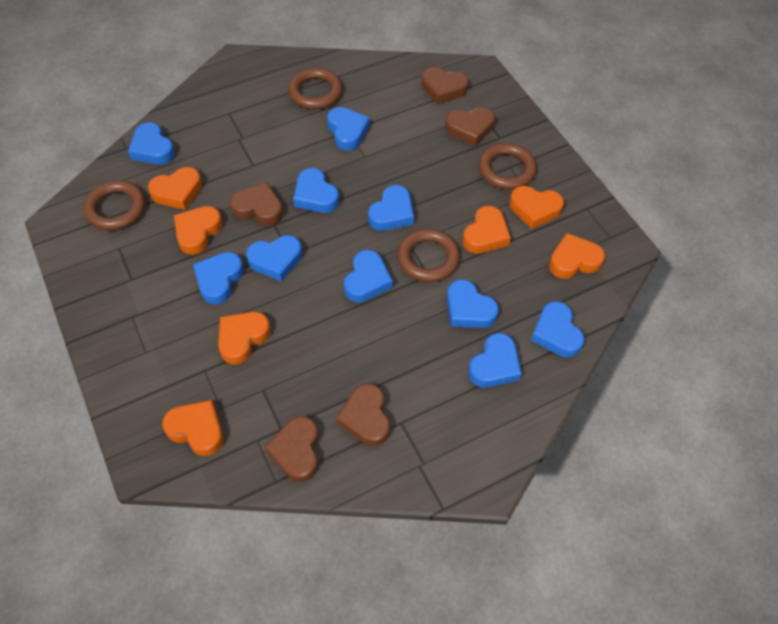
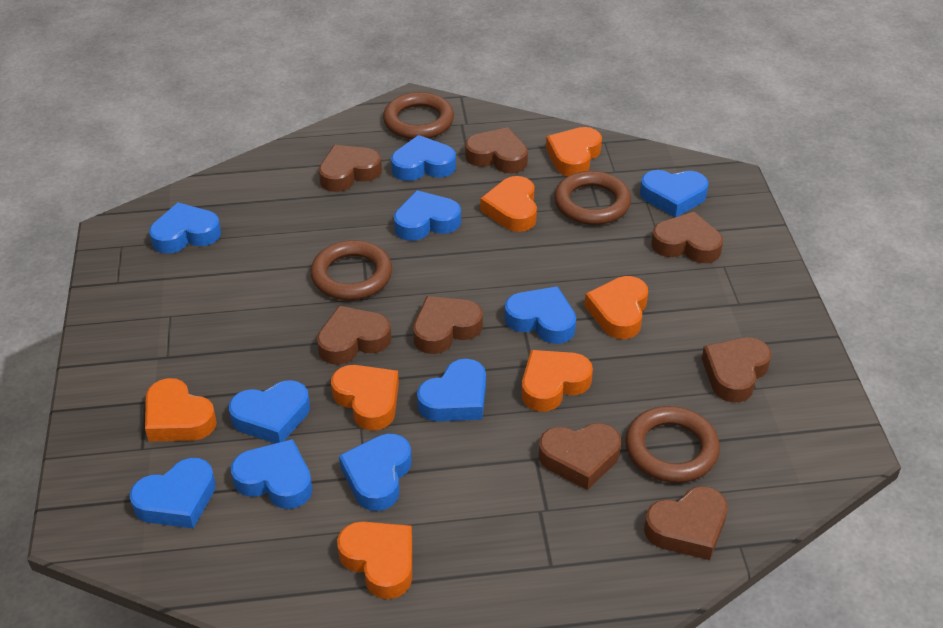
brown heart: [230,183,283,226] [265,416,319,482] [336,384,390,446] [421,67,468,105] [445,107,495,146] = 5 -> [317,306,392,365] [319,145,382,192] [413,296,483,354] [465,127,528,174] [539,423,621,490] [644,486,728,560] [651,212,723,263] [702,337,772,402] = 8

